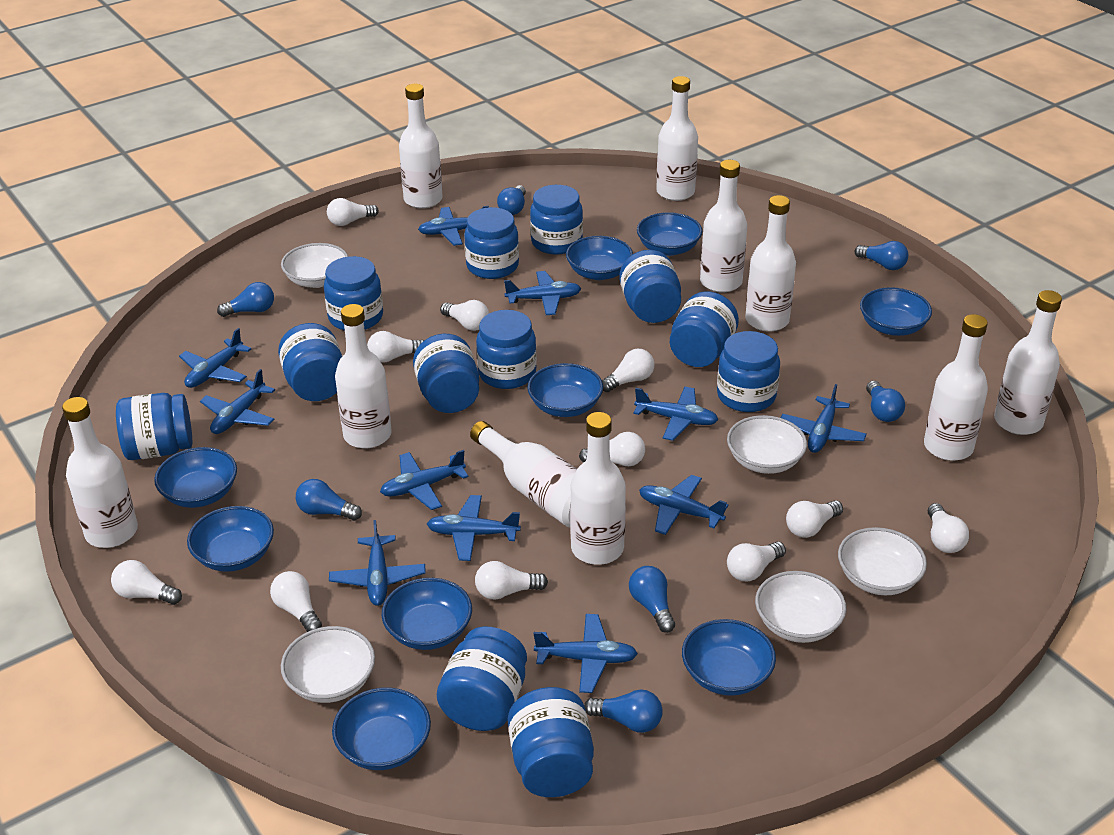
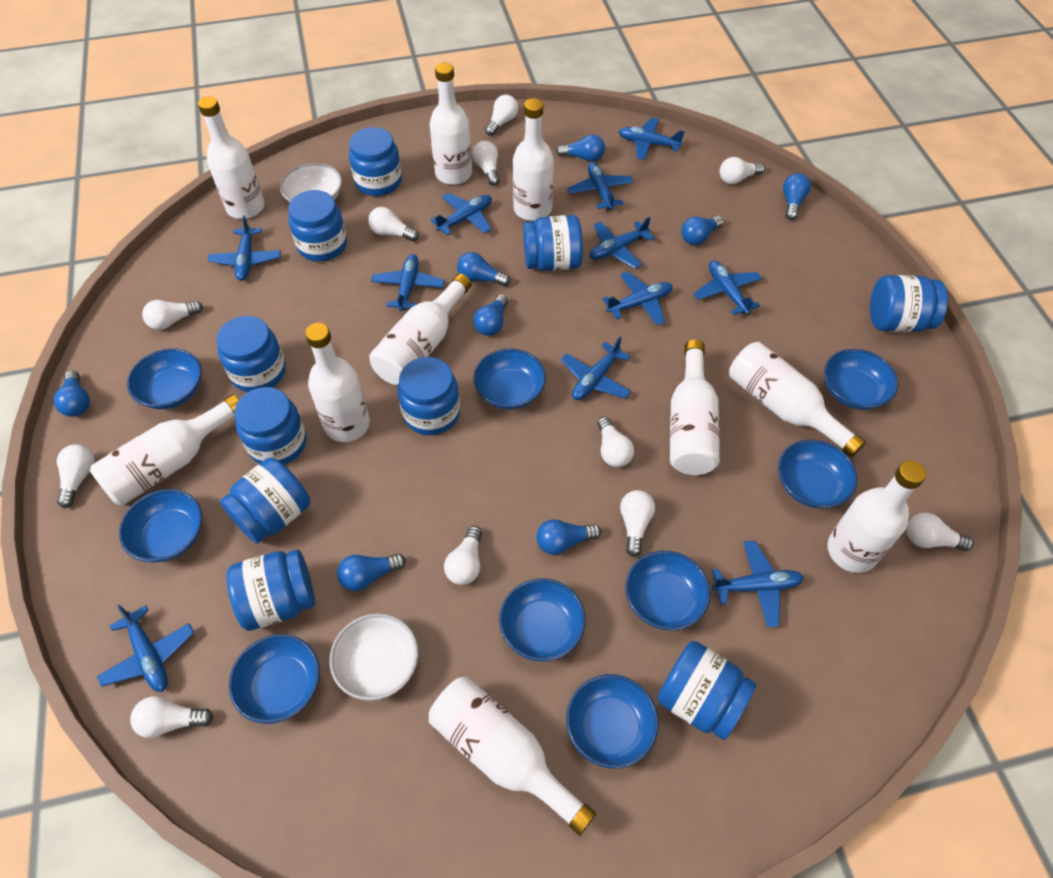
blue jar: [116,393,192,460] [278,323,342,401] [324,256,383,331] [413,334,479,413] [437,626,527,731] [464,207,519,279] [476,310,537,389] [508,687,594,797] [530,185,583,255] [619,250,681,323] [670,291,739,367] [717,331,780,412] = 12 -> [216,316,286,392] [220,458,310,544] [227,549,315,631] [234,387,306,465] [288,190,347,262] [349,127,402,196] [397,357,460,435] [523,215,583,271] [658,641,756,740] [870,275,948,332] = 10
blue light bulb: [217,282,274,317] [296,479,362,521] [497,185,526,215] [584,689,663,733] [629,566,675,633] [855,241,908,270] [866,381,905,422] = 7 -> [54,370,90,417] [337,554,406,591] [457,252,510,286] [473,294,508,336] [536,519,601,555] [556,134,605,162] [681,216,724,245] [783,173,811,220] = 8
white bowl: [281,243,348,288] [281,626,375,703] [727,415,807,474] [755,571,846,643] [838,527,927,596] = 5 -> [280,163,342,203] [329,613,418,701] = 2

